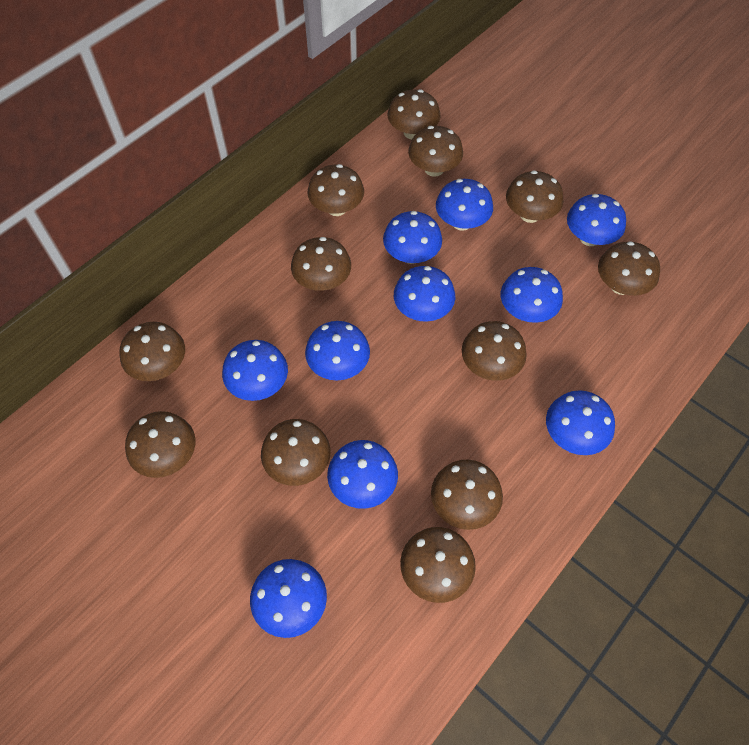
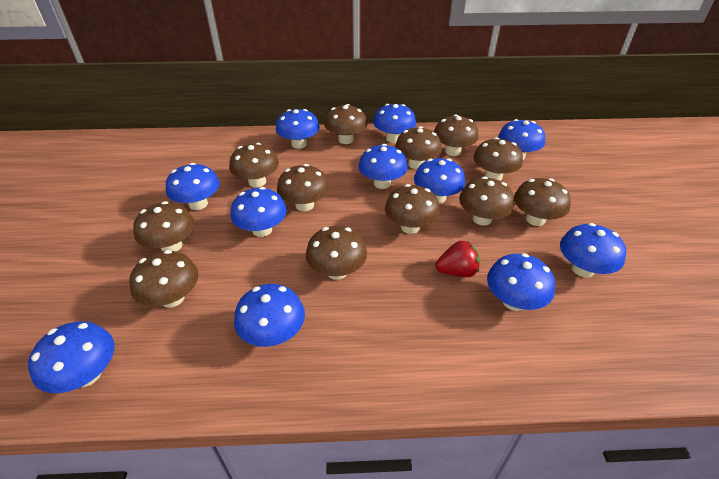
blue mushroom: [222,340,288,401] [250,559,327,638] [305,321,370,380] [327,440,398,509] [383,211,442,264] [394,266,455,321] [436,179,493,231] [501,267,563,323] [546,390,615,455] [567,194,626,246] = 10 -> [28,322,115,393] [166,163,220,210] [231,187,287,237] [234,284,305,347] [276,109,320,149] [358,144,408,189] [373,104,416,143] [414,158,465,204] [487,253,555,311] [498,119,545,160] [560,223,626,277] = 11
red strawberry: none = 0 -> [435,241,480,277] = 1

